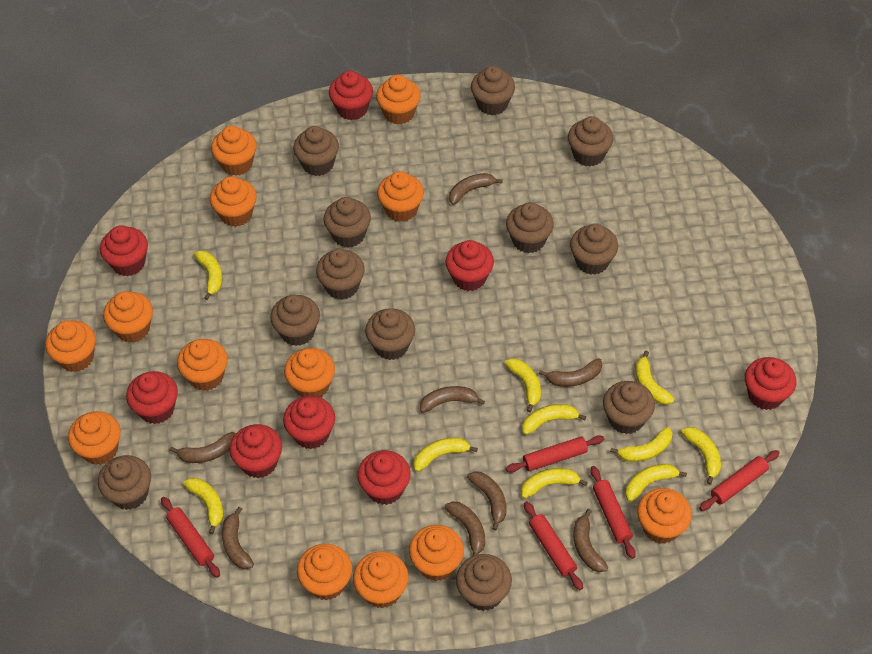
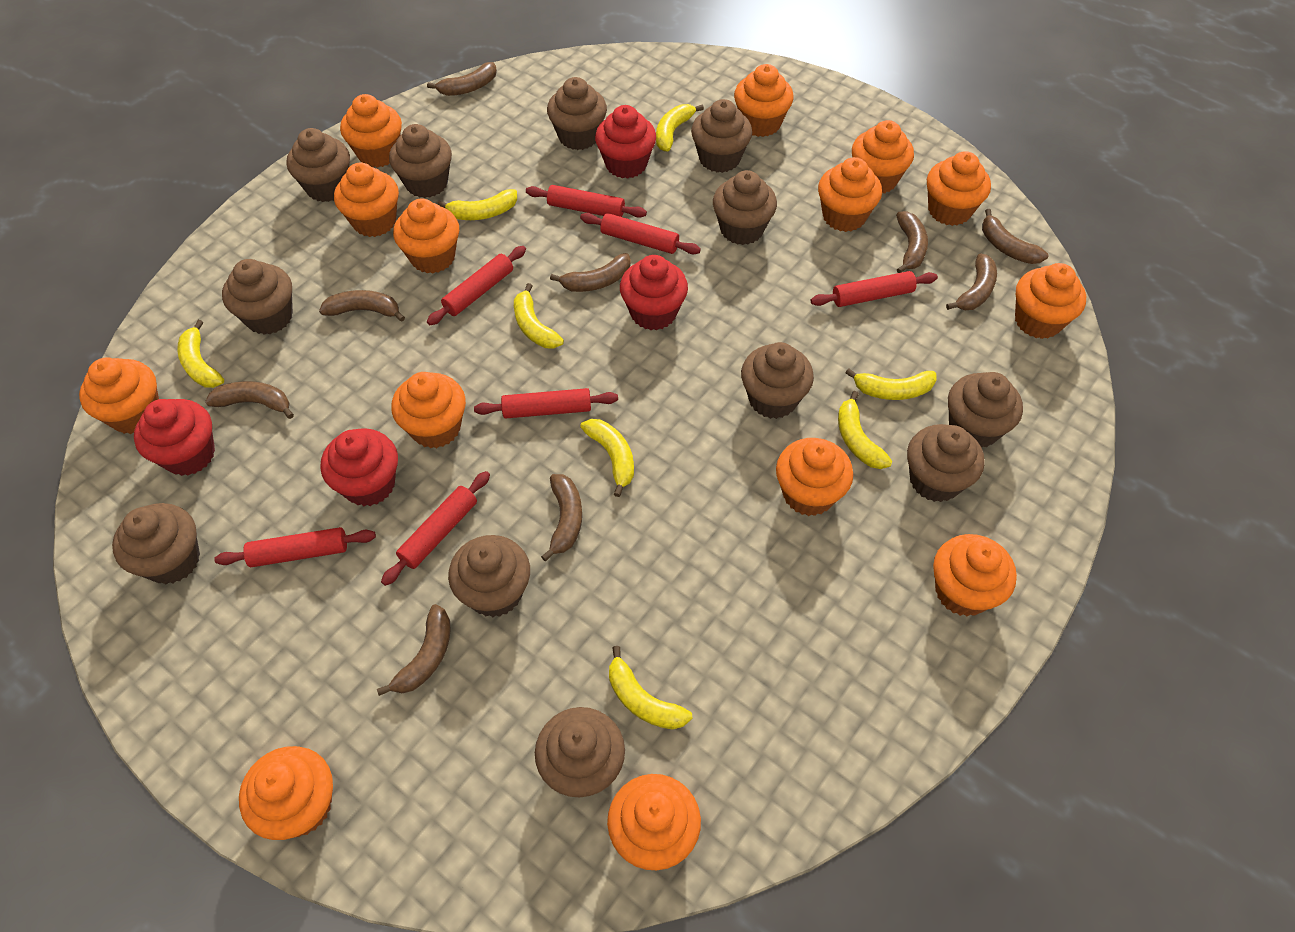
brown banana: [170,432,235,463] [222,507,254,569] [420,386,485,413] [445,501,485,556] [449,173,503,205] [467,471,506,531] [539,358,602,387] [573,509,608,572] = 8 -> [205,381,294,419] [319,290,405,322] [377,604,451,696] [427,62,497,96] [541,474,582,561] [550,253,631,292] [896,211,928,273] [946,253,997,310] [982,209,1049,264] = 9
orange cupcake: [45,321,96,372] [68,411,121,465] [103,291,153,343] [177,339,228,391] [210,176,257,227] [211,126,257,176] [284,348,335,397] [297,544,352,600] [353,551,408,609] [376,75,421,125] [377,171,424,222] [409,525,464,581] [637,488,692,544] = 13 -> [79,357,159,434] [239,746,333,840] [334,162,399,237] [340,94,402,168] [391,372,466,448] [393,199,459,273] [607,774,701,870] [734,64,794,137] [776,438,853,516] [818,157,882,232] [852,120,914,193] [927,151,991,226] [933,534,1017,616] [1015,263,1086,339] = 14
red cupcake: [100,225,148,276] [126,371,178,424] [230,424,282,478] [283,396,335,449] [329,71,373,120] [357,450,411,505] [445,240,494,291] [745,357,796,410] = 8 -> [134,399,215,476] [321,428,398,506] [595,105,656,179] [620,255,688,330] = 4
red rolling pin: [161,497,220,578] [506,435,604,473] [524,501,583,590] [590,466,636,559] [699,450,780,511] = 5 -> [214,527,376,567] [381,471,490,586] [427,246,526,325] [474,388,618,419] [526,185,647,218] [580,213,701,254] [811,271,938,307] = 7
yellow banana: [183,478,223,534] [194,250,222,300] [414,437,478,472] [504,358,541,412] [521,468,588,499] [522,404,586,435] [610,427,672,462] [625,464,687,502] [636,351,674,405] [681,427,721,485] = 10 -> [177,320,224,388] [437,189,517,220] [514,283,564,348] [580,419,634,497] [609,646,692,730] [656,104,704,152] [838,391,892,469] [845,368,937,400] = 8

